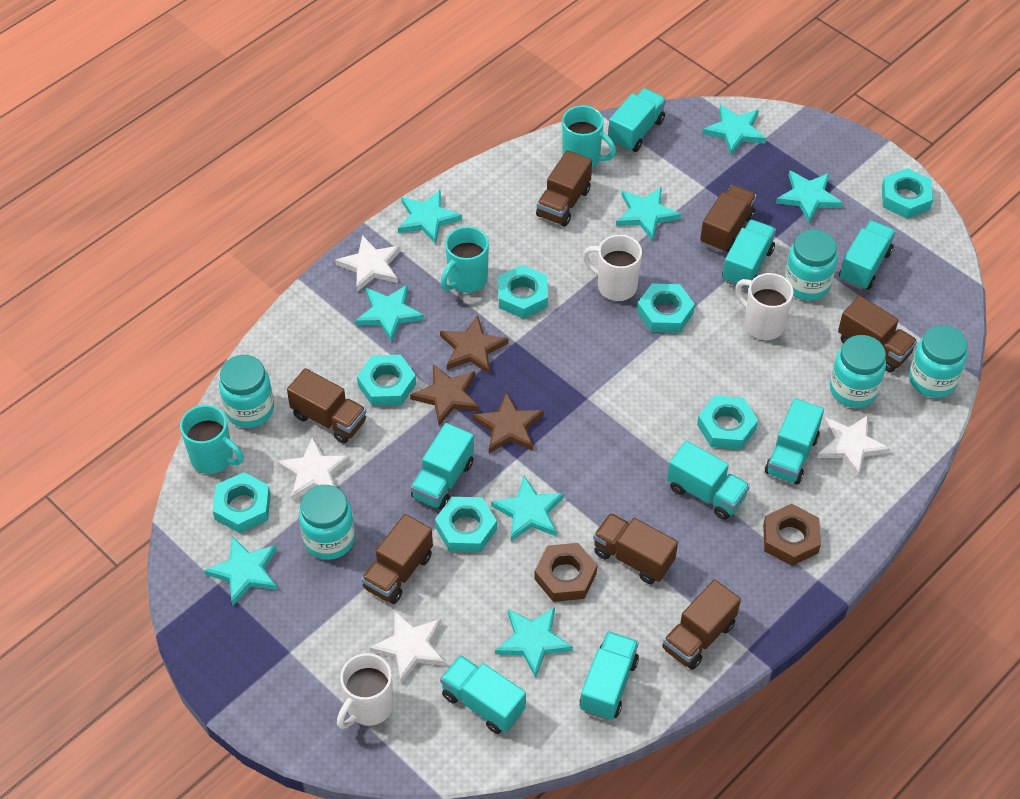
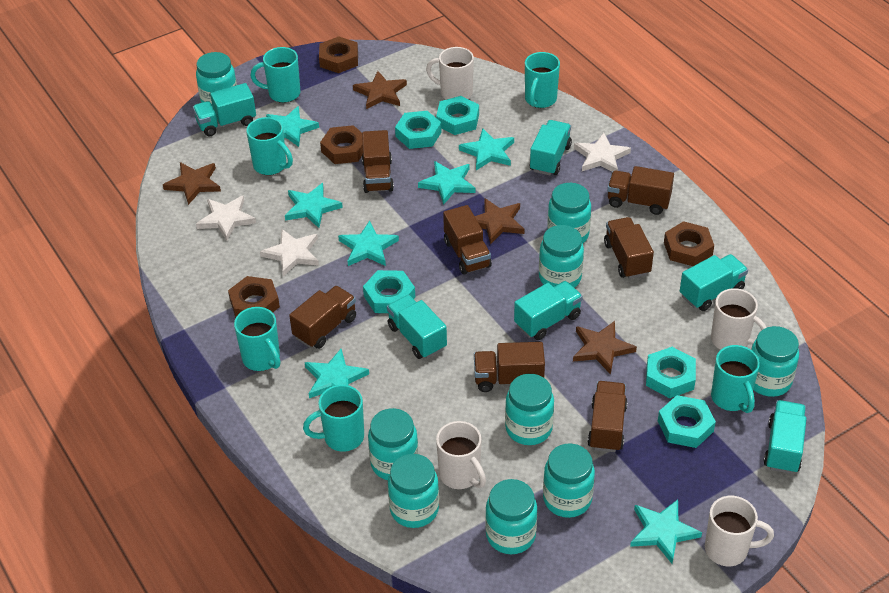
brown nut: [534,543,597,602] [763,504,821,566] = 2 -> [228,276,280,318] [319,36,358,73] [320,125,363,164] [664,221,714,266] = 4
brown star: [410,364,479,426] [440,315,508,375] [472,392,544,453] = 3 -> [163,162,221,205] [353,71,407,109] [475,198,525,245] [573,321,637,374] = 4
turquoise jar: [219,355,274,428] [299,485,355,560] [785,229,837,301] [830,335,886,408] [909,325,967,398] = 5 -> [196,52,237,105] [368,408,419,480] [388,454,439,528] [485,479,537,554] [505,374,554,445] [539,225,584,288] [543,444,595,518] [547,183,591,243] [751,326,799,397] = 9
turquoise mug: [180,405,244,474] [441,226,489,293] [562,105,616,167] = 3 -> [234,307,280,371] [246,117,293,175] [250,47,301,103] [303,385,364,452] [525,52,560,108] [711,345,760,413] = 6
turquoise nut: [213,472,271,533] [357,355,416,406] [435,497,497,552] [498,265,548,319] [637,283,695,333] [697,395,758,450] [882,168,933,219] = 7 -> [363,270,415,313] [395,111,442,149] [436,96,479,135] [646,347,696,398] [658,395,716,448] = 5
turquoise star: [204,536,277,606] [355,285,424,343] [398,189,462,244] [491,476,564,541] [495,607,573,678] [616,187,681,241] [703,104,766,155] [776,170,843,223] = 8 -> [266,106,319,147] [285,183,343,228] [304,349,369,398] [338,221,399,266] [418,161,476,205] [459,128,514,170] [630,500,702,563] = 7
turquoise truck: [411,423,474,510] [440,655,526,734] [580,631,639,720] [608,88,666,152] [667,441,750,520] [722,220,776,290] [765,398,824,484] [839,220,896,290] = 8 -> [193,83,256,136] [387,295,447,359] [514,281,583,340] [530,120,572,176] [680,254,748,311] [764,400,807,474] = 6
white mug: [337,653,393,729] [583,235,642,301] [735,273,794,340] = 3 -> [426,47,474,100] [436,421,486,489] [705,496,774,566] [711,288,767,350] = 4
white star: [277,437,350,501] [335,235,401,292] [369,611,446,683] [818,415,890,477] = 4 -> [196,196,256,240] [260,229,319,276] [574,133,631,171] = 3

